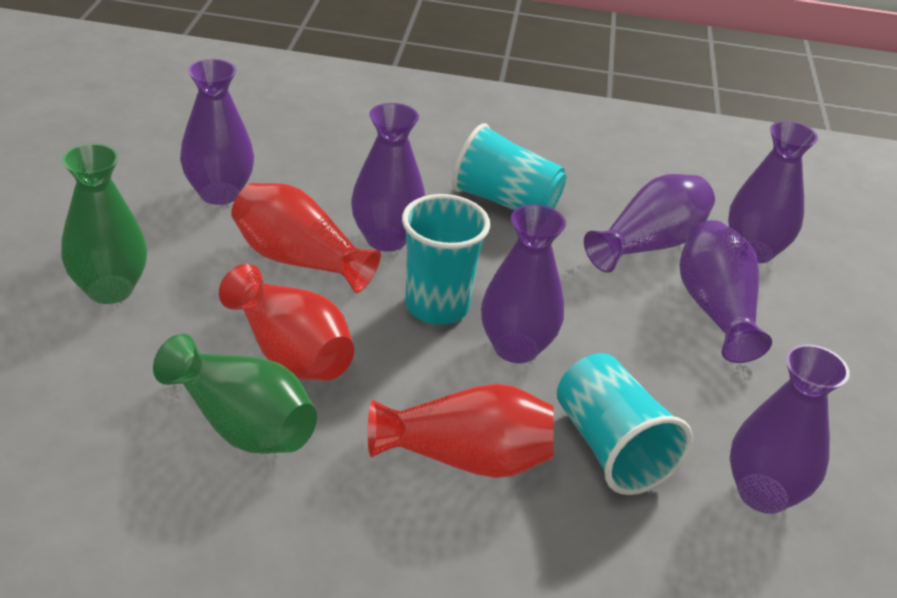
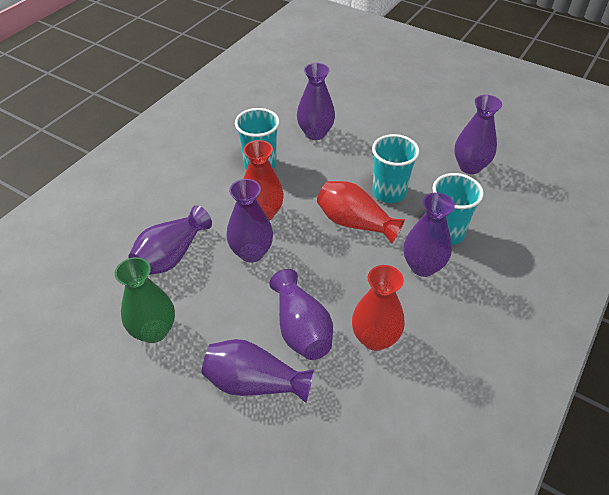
green vase: [61,143,147,304] [153,334,317,454] = 2 -> [115,257,175,343] = 1

